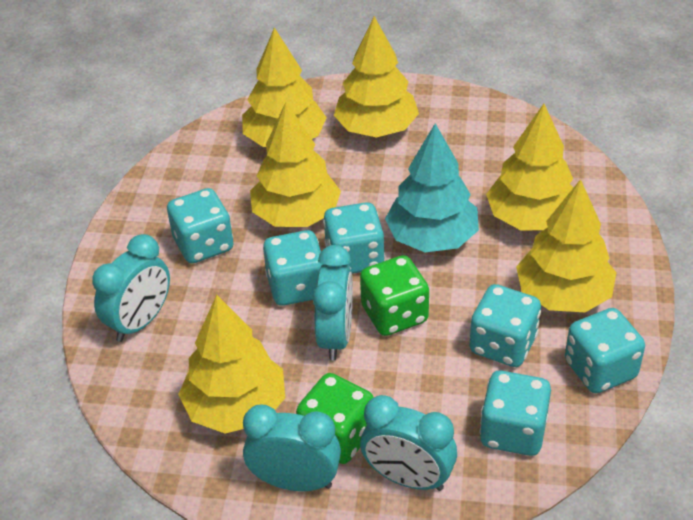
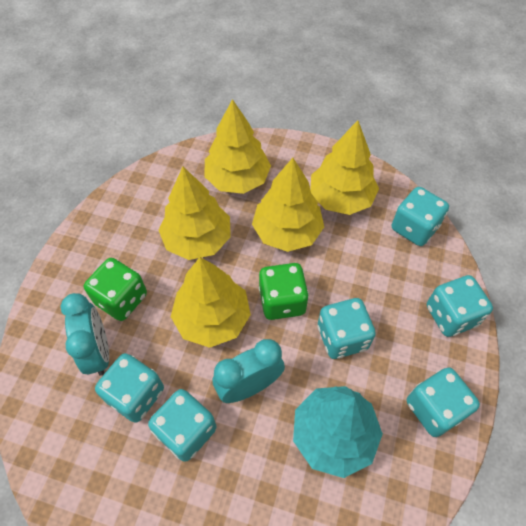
turquoise clock: [92,234,170,342] [243,405,341,491] [313,245,353,360] [360,395,457,491] = 4 -> [61,293,109,375] [213,339,285,403] = 2
yellow tree: [178,295,285,434] [242,27,327,147] [250,102,341,227] [334,16,419,138] [486,104,574,230] [516,179,617,312] = 6 -> [158,167,231,260] [171,257,251,348] [204,99,271,194] [252,158,324,252] [310,120,379,215] = 5

